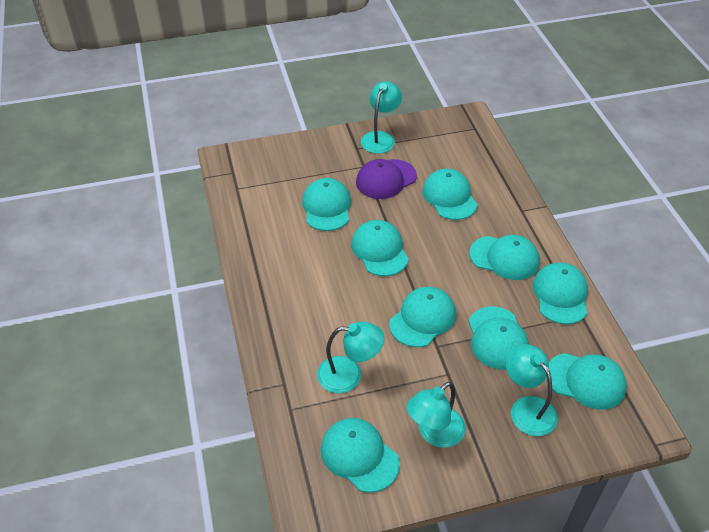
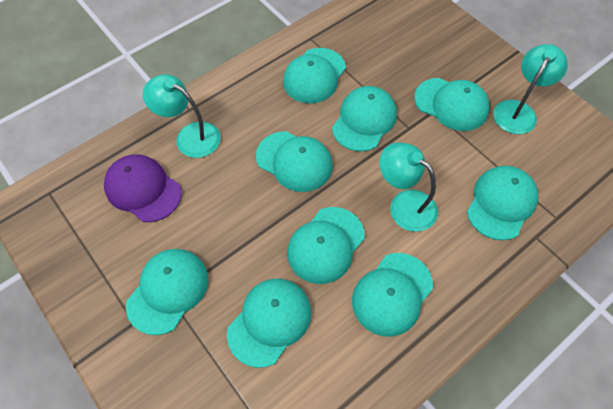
turquoise lamp: [317,322,384,393] [361,81,402,154] [406,382,466,448] [506,344,558,436] = 4 -> [143,74,221,158] [379,142,438,232] [493,44,568,134] = 3

